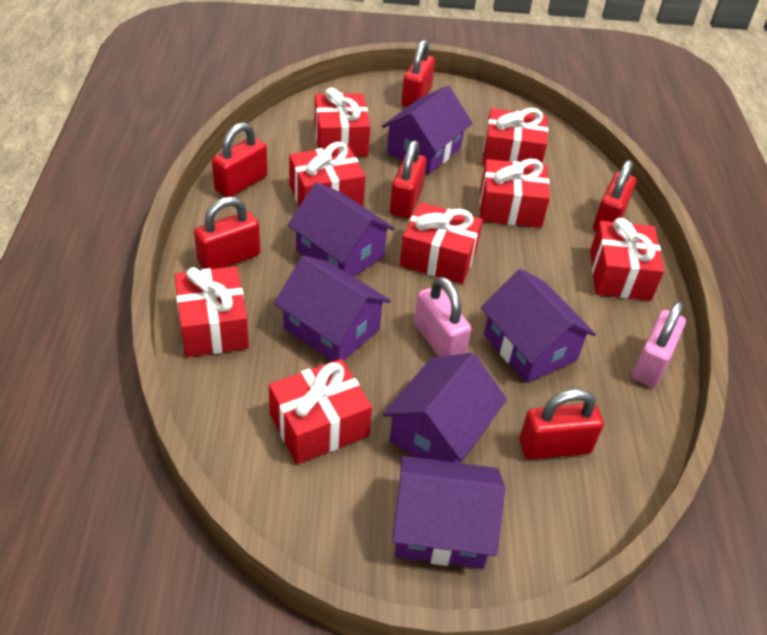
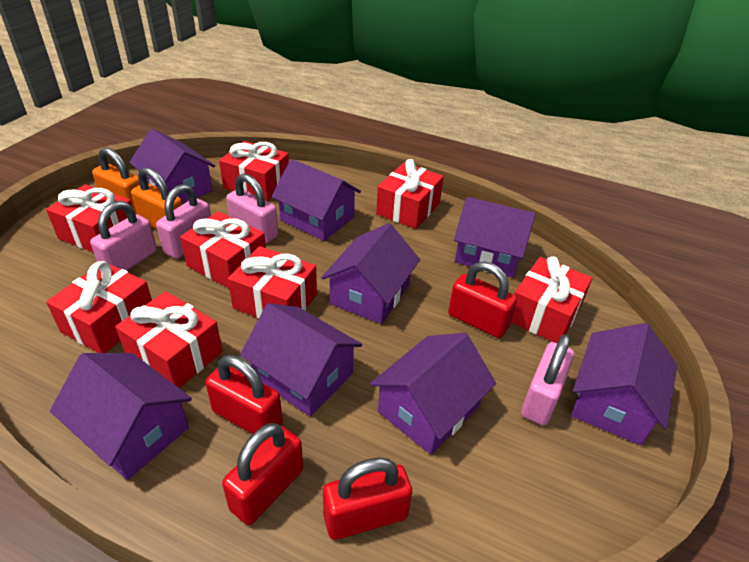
orange padlock: none = 0 -> [92,147,140,214] [131,167,183,229] = 2
pink padlock: [414,277,471,357] [632,301,686,387] = 2 -> [90,201,157,271] [156,184,211,259] [226,173,278,244] [521,334,574,425] = 4
purple house: [274,255,391,362] [288,182,395,277] [382,86,472,174] [383,353,507,463] [392,456,505,569] [481,269,596,383] = 6 -> [50,353,192,480] [129,129,215,204] [240,303,362,417] [272,159,361,241] [321,223,420,324] [370,333,496,455] [454,197,536,278] [571,323,677,445] = 8
red padlock: [194,197,260,269] [212,122,268,197] [390,140,427,218] [401,40,435,107] [519,389,604,460] [593,160,636,231] = 6 -> [205,355,283,434] [222,423,303,525] [323,457,412,540] [448,262,517,338] = 4

